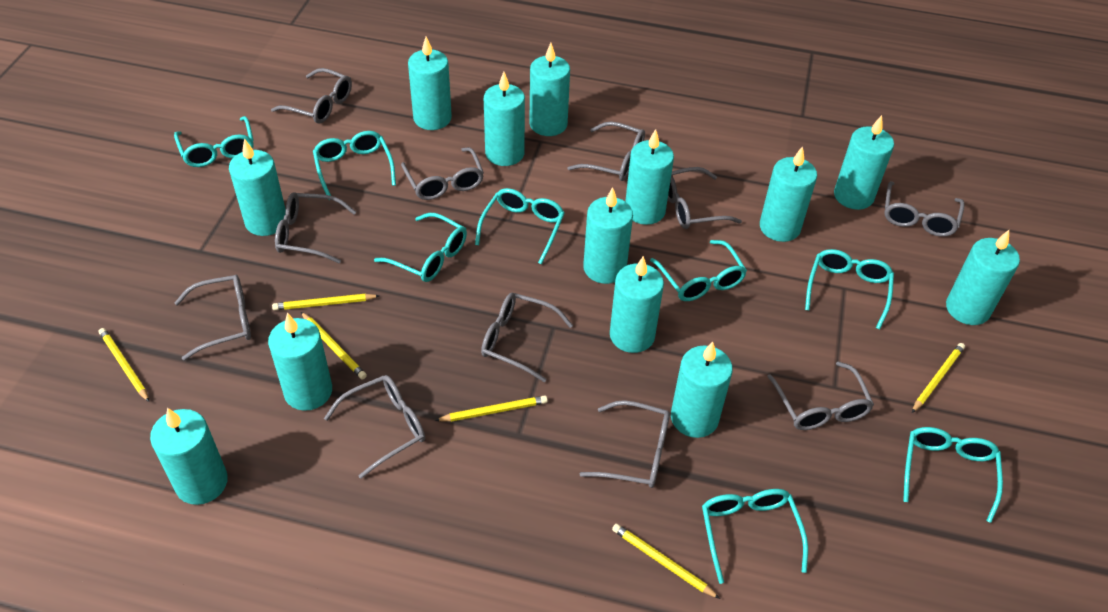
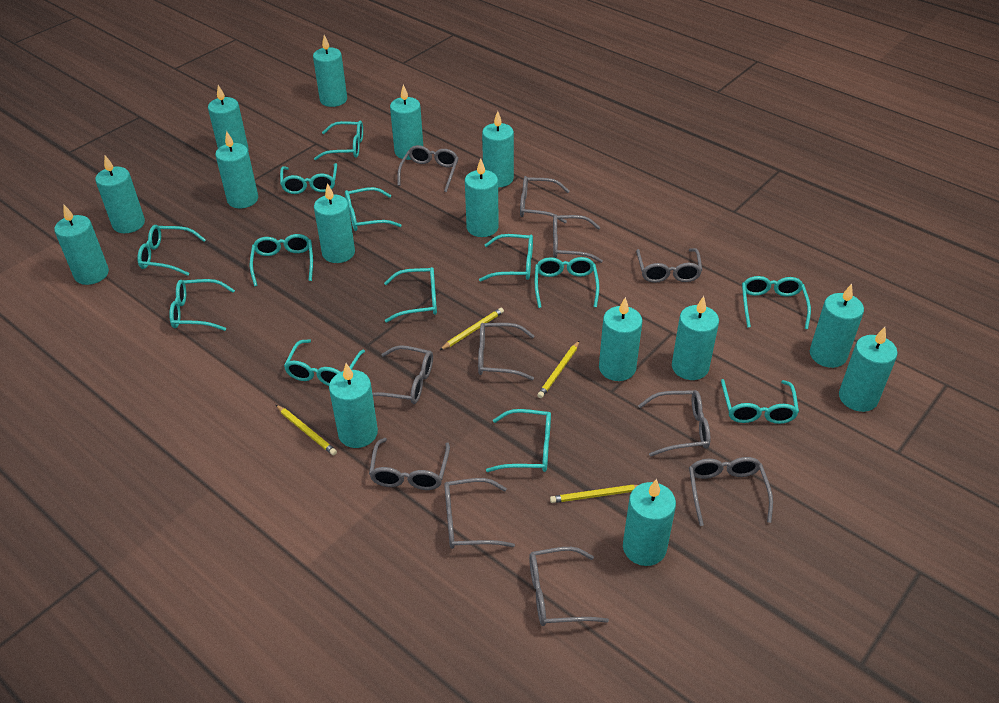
turquoise candle: [150,408,228,505] [229,138,286,236] [268,313,332,411] [408,37,452,130] [484,72,525,166] [530,43,570,136] [583,187,633,284] [610,256,664,353] [625,129,674,225] [671,341,733,438] [760,146,817,242] [834,115,894,210] [946,230,1020,325] = 13 -> [54,205,109,285] [95,155,145,233] [208,85,249,149] [215,131,258,208] [313,35,347,107] [314,183,355,263] [329,363,378,448] [390,84,423,160] [465,158,499,237] [482,111,514,187] [599,297,642,381] [623,479,676,566] [672,296,719,380] [810,284,864,368] [839,327,898,412] = 15
turquoise glasses: [174,116,254,167] [313,131,396,200] [374,213,467,282] [475,188,565,265] [650,240,747,301] [702,489,808,584] [805,249,894,329] [903,427,1003,523] = 8 -> [137,225,206,276] [169,279,235,331] [250,234,313,286] [280,163,337,194] [284,339,365,386] [314,121,363,161] [345,187,402,231] [384,267,437,323] [479,234,533,281] [486,409,551,472] [535,257,599,308] [721,379,799,424] [742,276,811,329] = 13
yellow pencil: [99,328,149,402] [272,294,380,310] [301,312,367,380] [435,395,548,422] [612,524,720,599] [912,343,965,413] = 6 -> [276,405,337,455] [440,308,504,350] [537,340,580,398] [550,485,638,503] = 4

